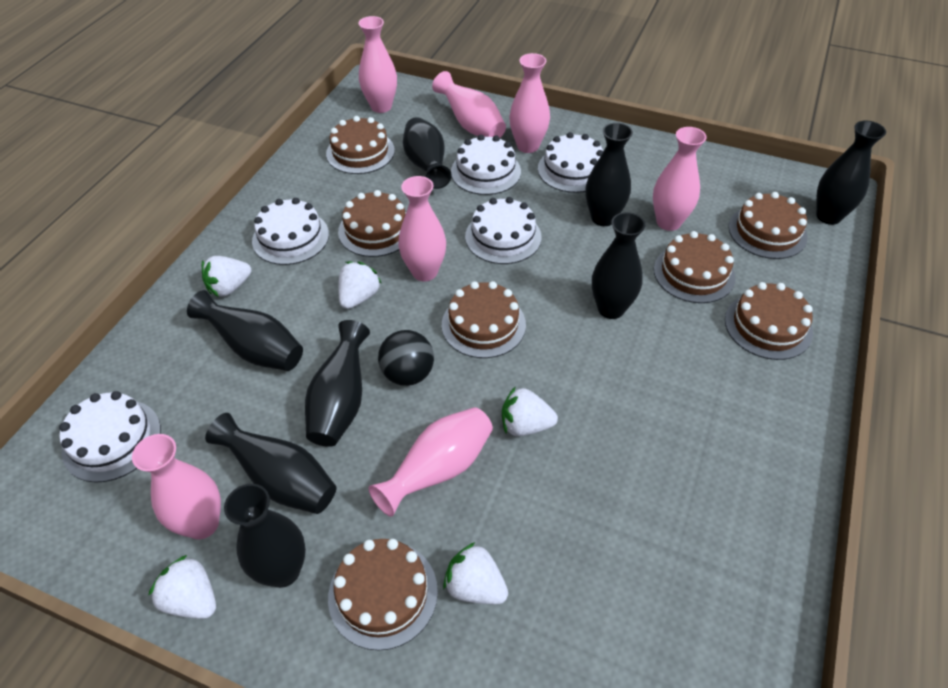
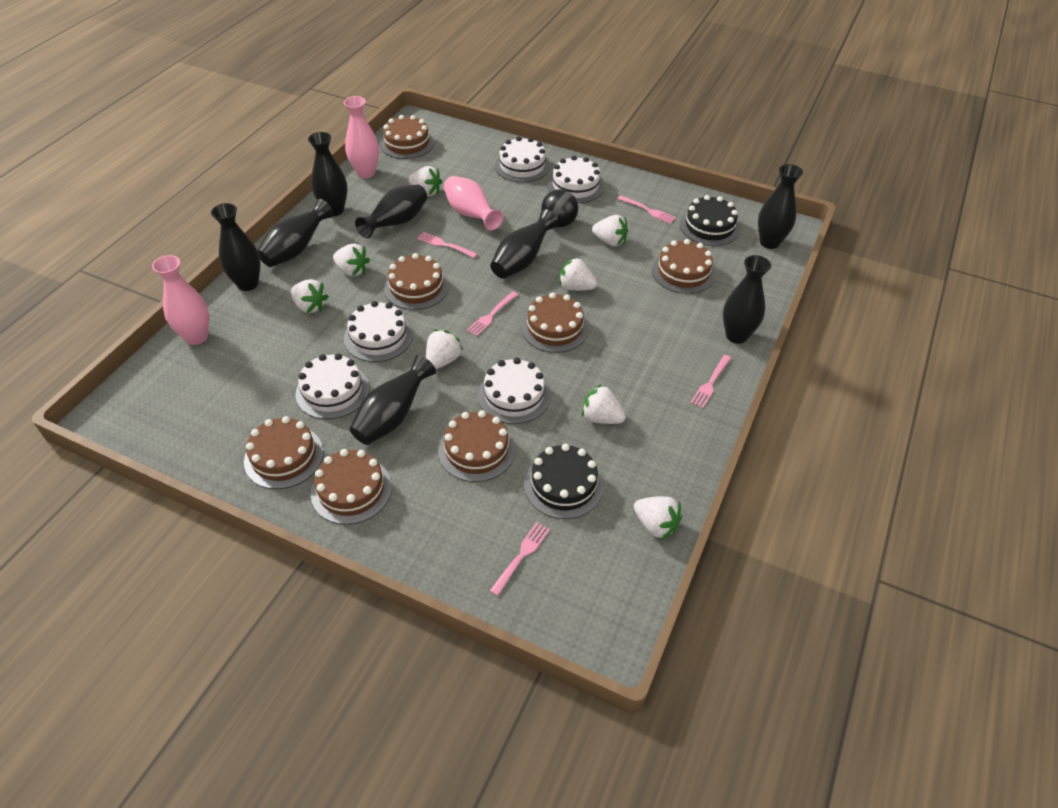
black cake: none = 0 -> [524,444,604,519] [680,195,740,246] = 2
pink fork: none = 0 -> [417,232,478,258] [467,292,518,337] [490,522,550,596] [618,195,676,224] [690,355,731,408] = 5
pink vase: [132,434,221,539] [358,16,397,113] [369,407,493,517] [398,176,446,282] [432,71,506,138] [509,53,550,153] [653,127,707,231] = 7 -> [152,255,209,345] [344,96,379,178] [444,176,503,231] = 3
white strawberry: [148,555,216,619] [202,256,251,297] [338,262,382,309] [443,542,508,604] [502,386,558,436] = 5 -> [291,279,329,313] [333,244,370,277] [409,166,442,196] [426,330,463,369] [559,257,597,291] [582,385,626,424] [592,215,628,247] [634,496,682,540] = 8

